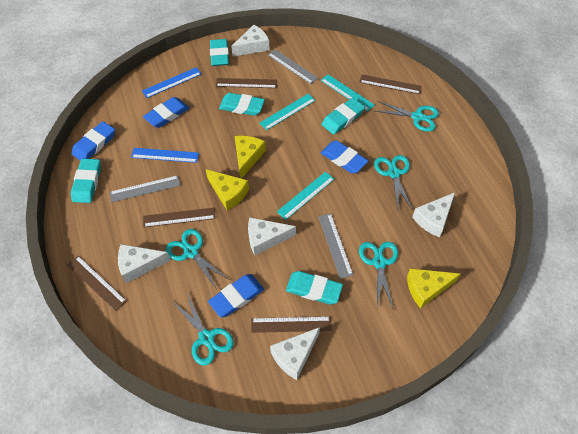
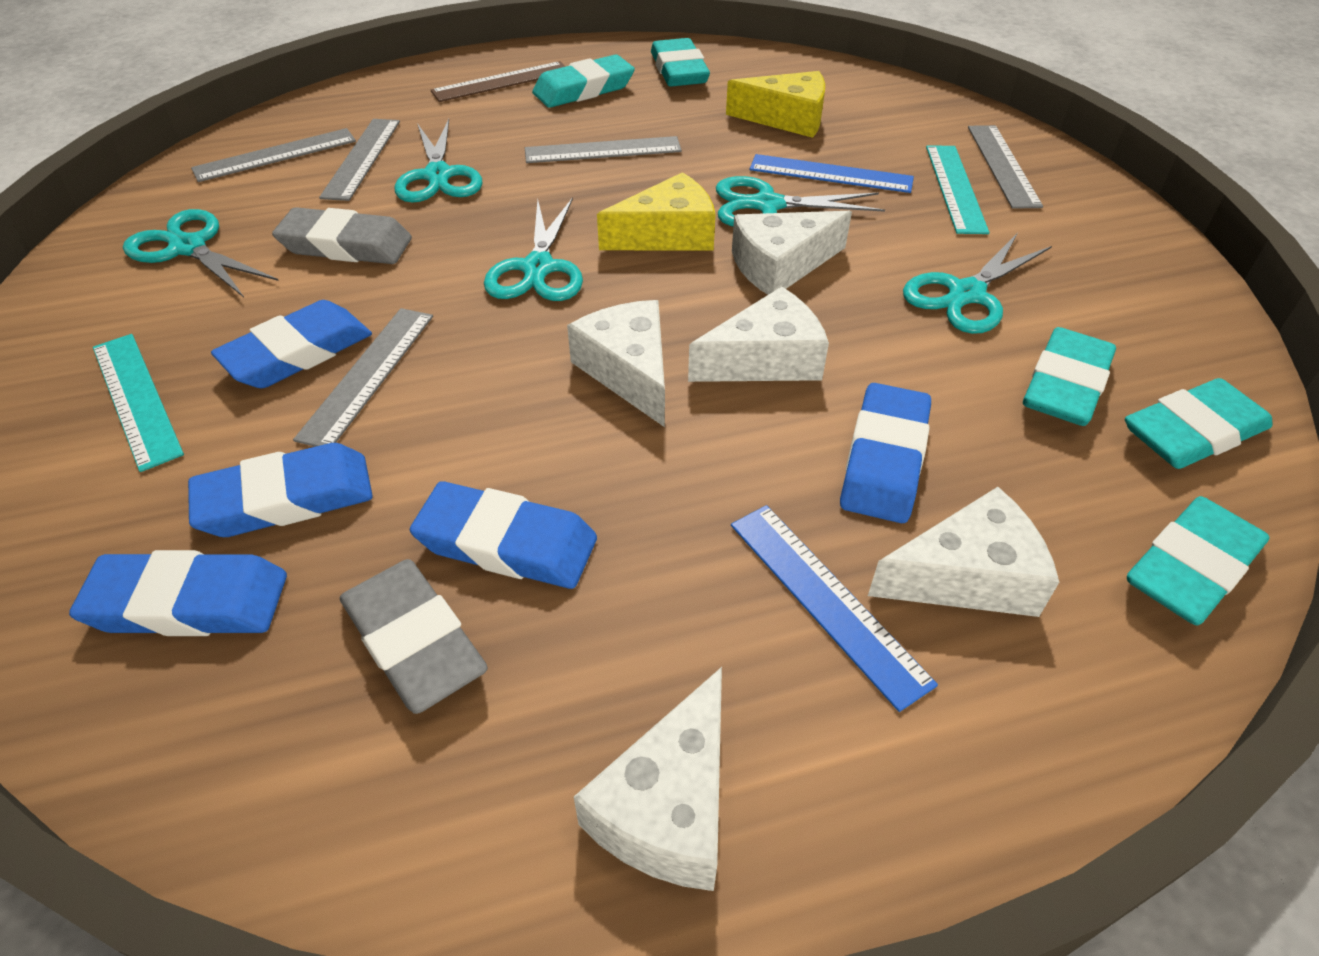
blue eraser: [71,121,115,161] [143,97,189,128] [208,274,264,317] [321,140,368,174] = 4 -> [69,550,287,636] [188,443,373,537] [211,300,372,388] [410,481,597,589] [840,383,931,523] = 5
brown ruler: [67,256,127,311] [143,208,216,227] [216,78,277,88] [251,317,332,333] [359,75,422,94] = 5 -> [431,61,565,102] = 1
grey eraser: none = 0 -> [272,207,412,264] [340,559,488,714] = 2
grey ruler: [110,175,181,202] [268,49,318,84] [318,213,353,279] = 3 -> [191,128,356,182] [293,308,433,447] [319,119,400,201] [525,136,682,163] [968,125,1043,209] = 5
turquoise ruler: [259,94,316,130] [277,172,334,220] [321,74,375,112] = 3 -> [93,334,184,472] [926,145,989,234] = 2
yellow cheese: [206,169,249,211] [235,136,266,179] [407,268,461,308] = 3 -> [597,172,716,250] [726,71,825,138] = 2

